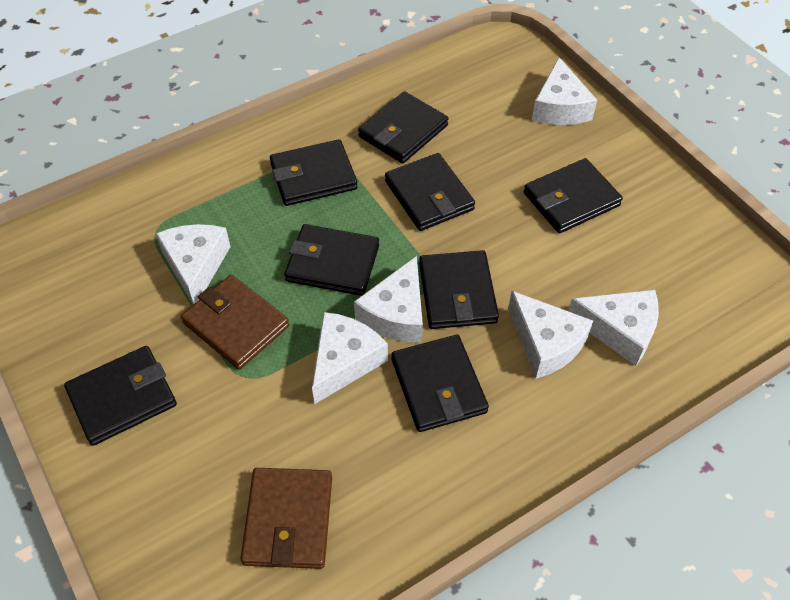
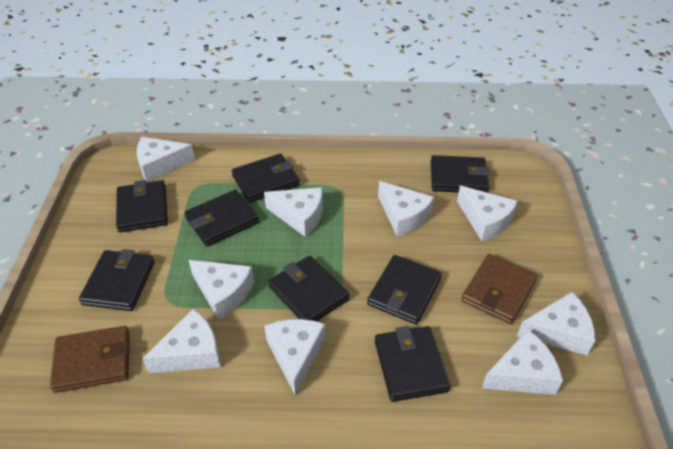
white cheese: [156,224,231,305] [312,312,388,404] [354,256,423,343] [508,291,593,379] [532,57,597,125] [568,290,659,366] = 6 -> [137,137,195,182] [142,309,220,373] [189,260,254,320] [264,187,323,237] [264,319,326,396] [378,181,434,236] [457,186,518,241] [482,330,563,395] [517,292,595,355] = 9

